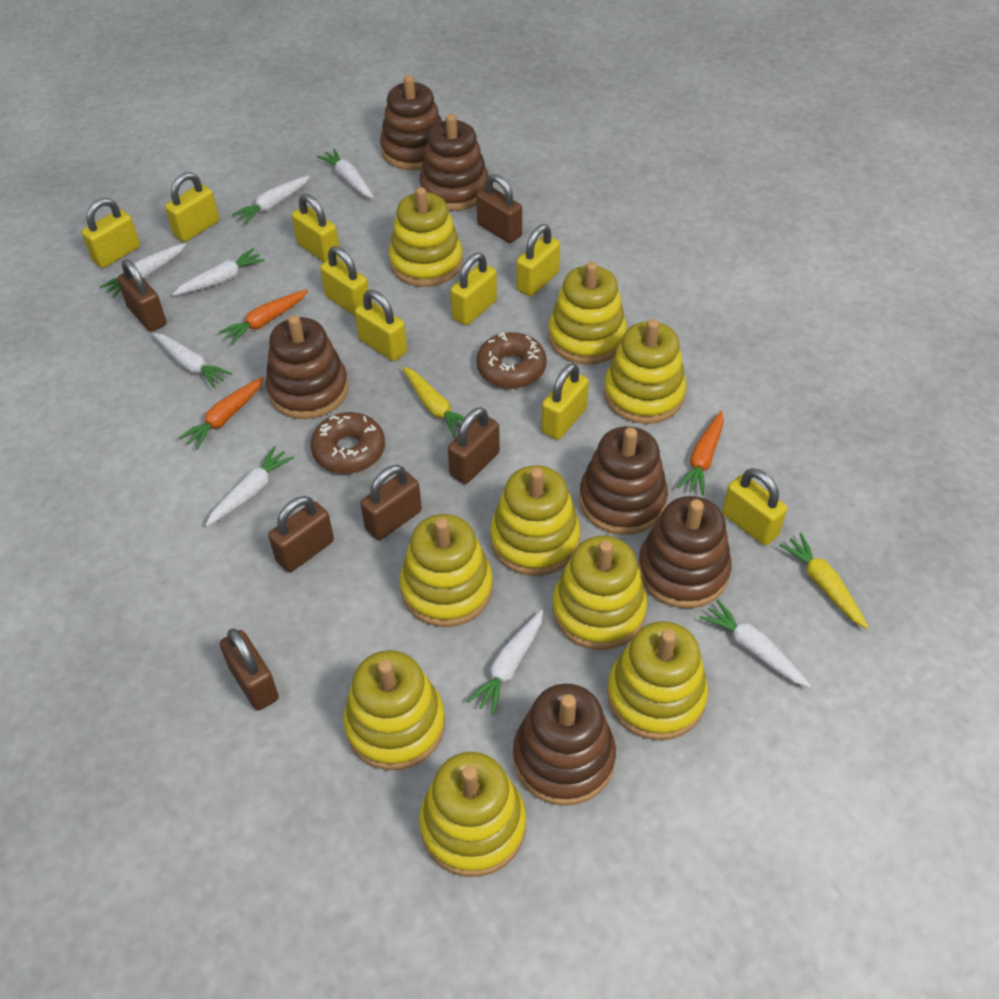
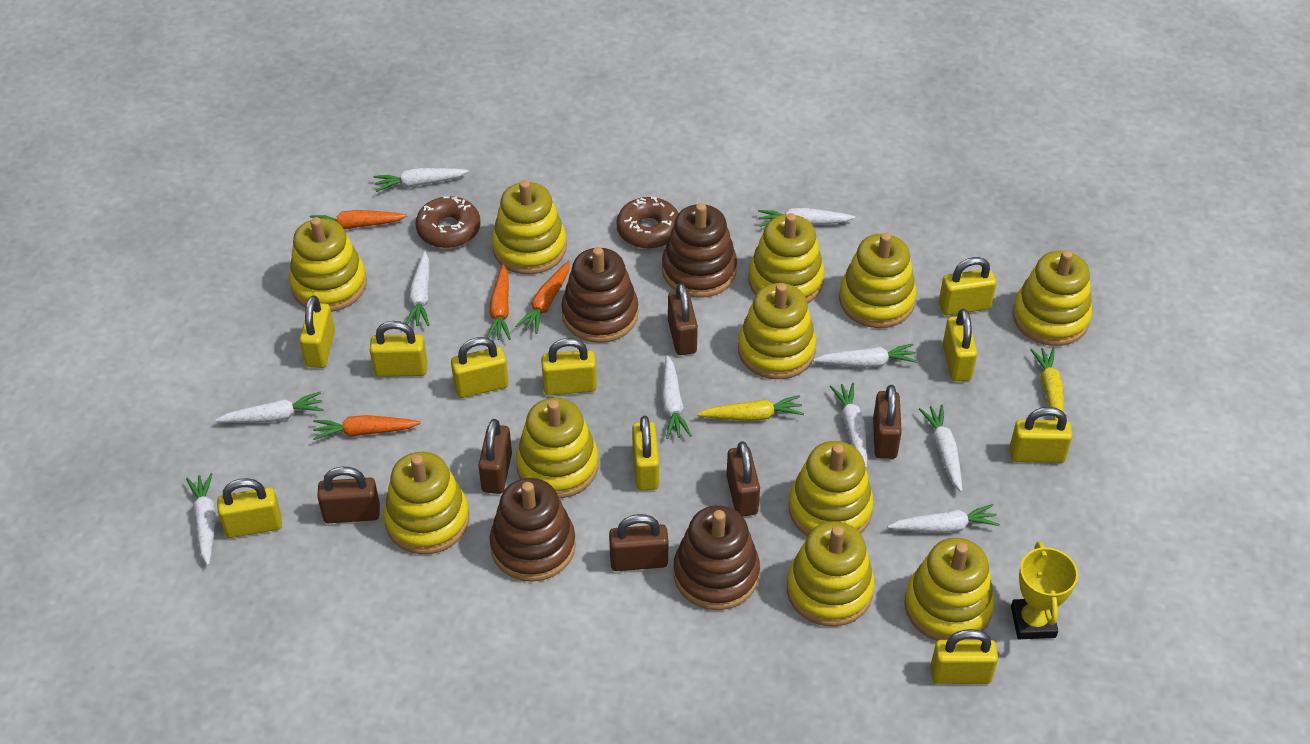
brown stacking toy: [265,315,348,419] [380,75,442,170] [419,114,489,211] [513,683,616,806] [579,426,668,535] [638,496,732,608] = 6 -> [490,478,576,582] [561,247,638,343] [662,203,737,298] [673,505,760,610] = 4
orange carrot: [179,377,264,450] [219,290,308,345] [677,411,724,496] = 3 -> [310,210,407,230] [313,415,421,440] [487,264,511,340] [515,261,570,334] = 4
white carrot: [100,243,186,298] [153,333,232,388] [172,248,265,296] [205,446,294,527] [232,176,310,225] [317,148,374,199] [467,610,543,715] [700,599,811,688] = 8 -> [186,473,216,565] [216,392,324,423] [373,168,469,192] [406,251,429,326] [662,355,692,439] [758,208,855,227] [813,344,918,368] [830,383,867,468] [888,504,1000,533] [919,405,962,492] = 10
yellow padlock: [82,198,140,268] [165,172,219,242] [292,194,339,262] [320,246,369,316] [355,290,407,361] [450,253,497,325] [516,224,560,296] [541,363,589,440] [722,468,787,545] = 9 -> [217,478,282,538] [299,295,335,368] [370,321,427,377] [451,337,509,398] [541,338,597,395] [632,416,659,491] [930,629,998,684] [939,257,997,315] [943,309,977,381] [1010,407,1073,463] = 10
yellow stacking toy: [343,650,445,770] [389,187,463,287] [400,514,493,627] [419,752,526,877] [490,465,580,576] [548,262,627,365] [552,536,647,650] [604,319,687,424] [607,621,708,740] = 9 -> [289,217,367,312] [384,452,469,554] [492,180,567,274] [516,398,598,498] [738,283,817,379] [749,213,825,304] [787,521,874,627] [789,441,874,536] [839,233,917,328] [904,538,994,641] [1012,250,1092,346] = 11
yellow trophy: none = 0 -> [1011,542,1078,639] = 1

